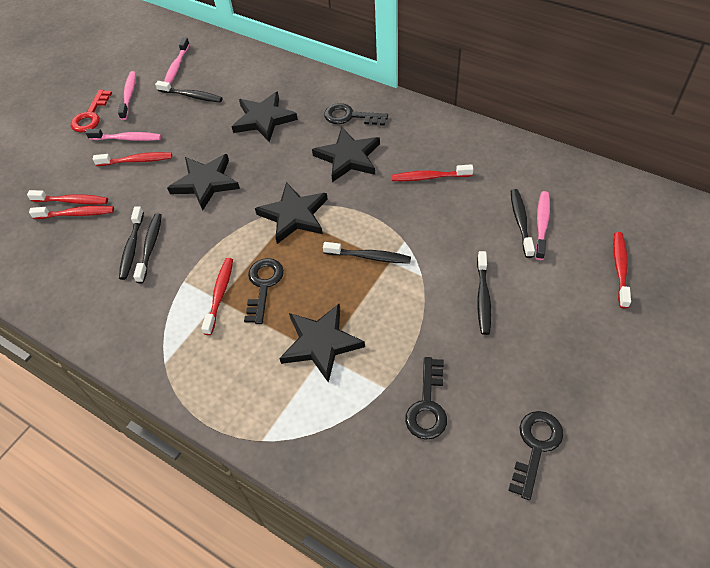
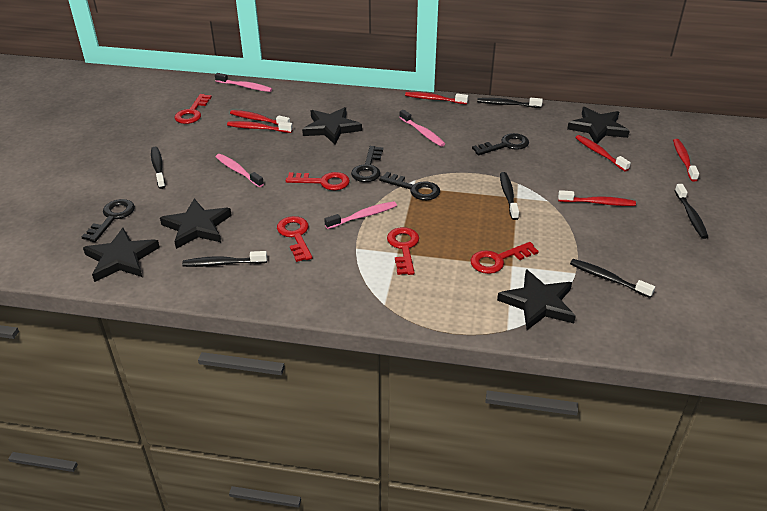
red key: [71,90,112,133] = 1 -> [175,94,212,124] [277,216,312,262] [286,172,350,190] [387,227,419,275] [470,242,539,274] = 5

